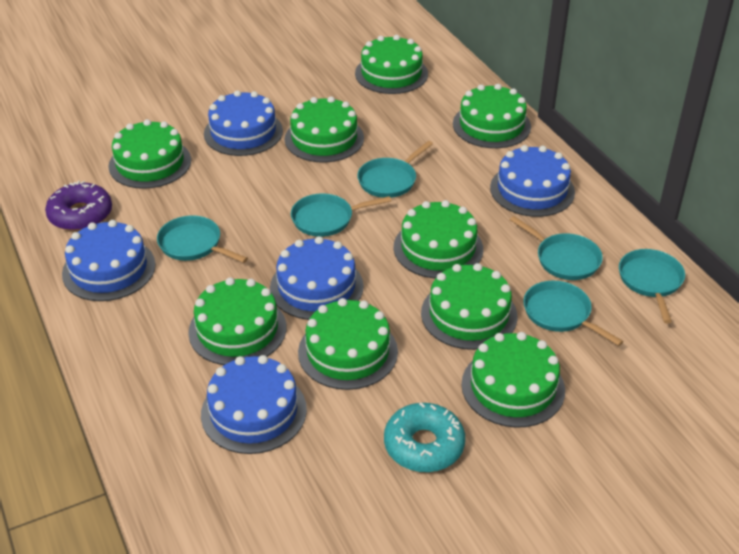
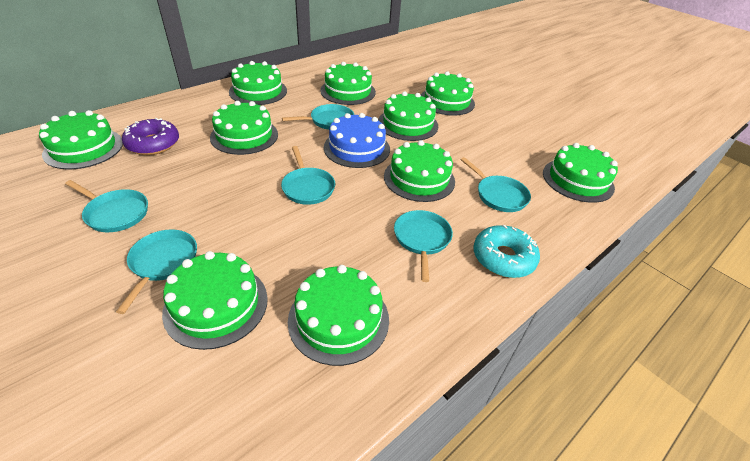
blue cake: [62,220,156,301] [201,355,307,454] [204,90,283,156] [270,236,364,320] [490,145,575,217] = 5 -> [324,113,390,168] = 1
green cake: [108,119,191,189] [188,277,286,365] [285,96,364,162] [298,298,398,390] [355,35,428,94] [393,200,483,279] [421,263,517,350] [453,84,531,148] [461,332,565,428] = 9 -> [39,110,123,169] [162,251,268,350] [210,101,278,155] [229,61,287,105] [288,265,389,366] [320,62,376,105] [378,91,438,141] [384,140,455,202] [421,71,475,116] [543,143,618,203] = 10

